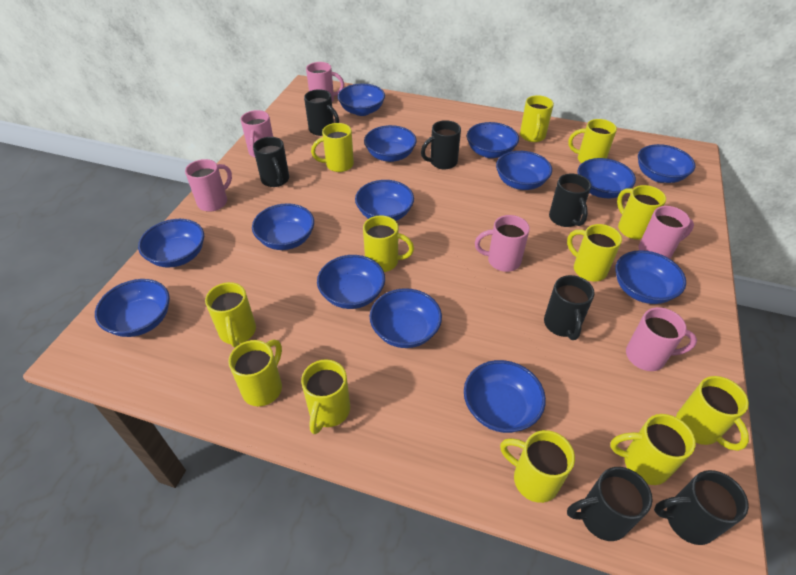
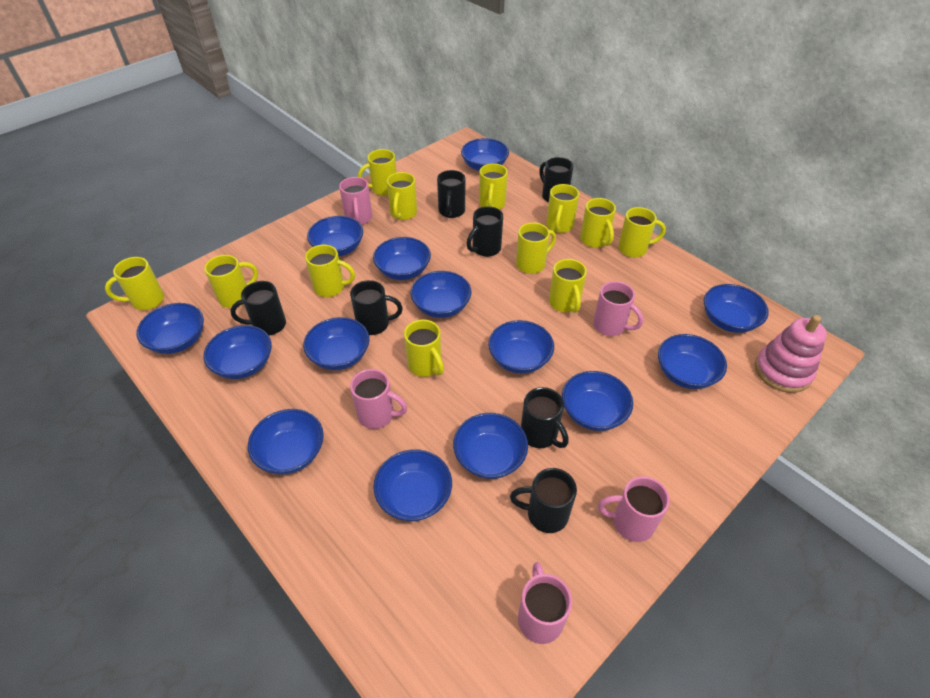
pink mug: [185,159,232,212] [240,110,273,157] [306,62,344,102] [475,215,530,272] [626,307,697,371] [639,206,694,259] = 6 -> [339,177,372,225] [350,369,407,429] [518,562,572,644] [593,281,643,336] [598,476,670,542] = 5
pink stacking toy: none = 0 -> [755,315,827,393] = 1

